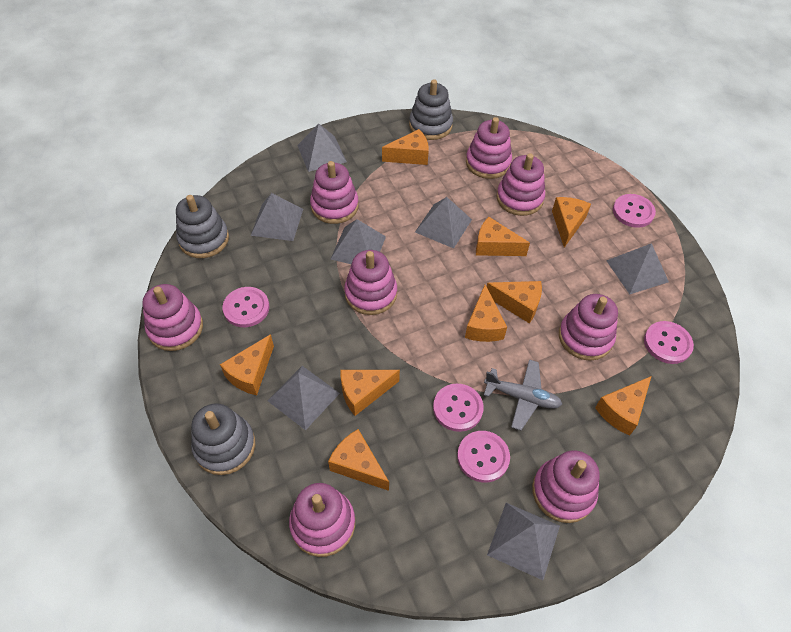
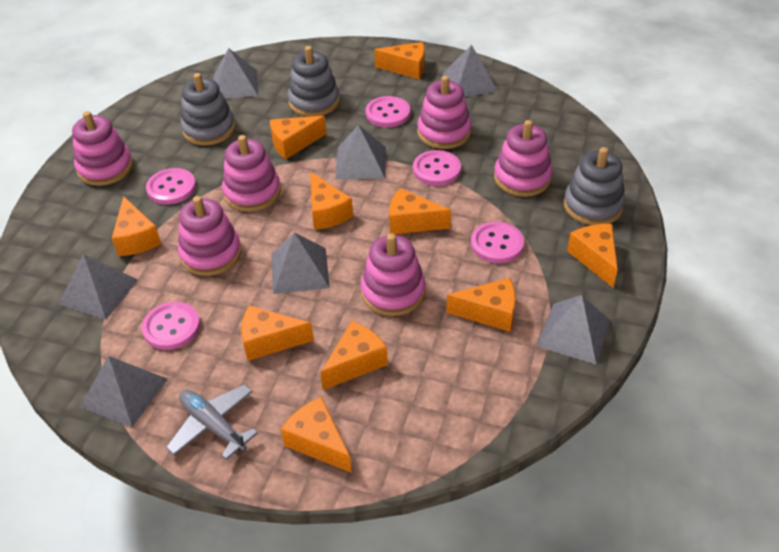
orange cheese: [220,334,274,395] [328,429,389,491] [340,370,400,416] [382,129,429,165] [465,285,507,342] [476,217,530,256] [487,281,542,324] [552,197,591,248] [595,376,651,436] = 9 -> [112,196,161,256] [241,305,314,361] [270,116,326,159] [281,397,352,473] [310,172,353,230] [320,321,388,390] [374,42,425,79] [389,188,451,234] [446,278,516,332] [567,224,618,288] = 10
pink stacking toy: [142,284,203,351] [289,483,355,557] [310,161,359,224] [344,250,397,315] [466,117,512,179] [497,153,545,216] [532,450,600,523] [559,294,618,360] = 8 -> [72,111,133,186] [178,196,242,276] [222,135,281,212] [361,233,426,316] [417,76,471,149] [494,120,552,197] = 6

